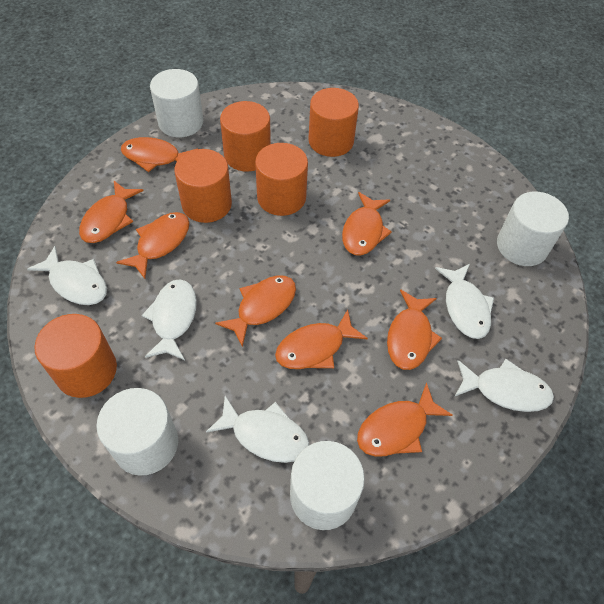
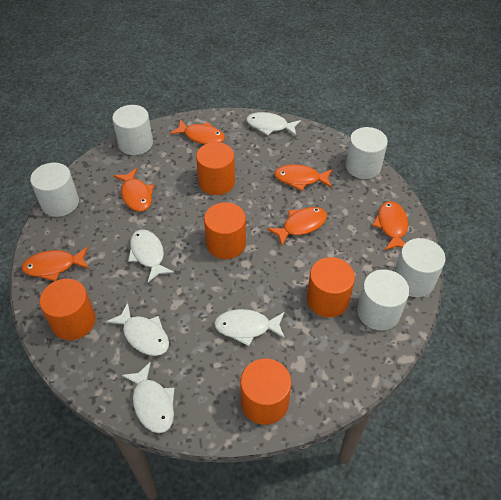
orange fish: [79,181,144,243] [116,212,189,279] [121,137,196,172] [215,275,296,347] [275,309,368,369] [342,192,392,256] [357,382,452,456] [387,289,442,370] = 8 -> [21,247,89,281] [114,168,154,212] [170,120,225,144] [267,207,327,246] [274,164,332,191] [372,201,408,250] = 6
white cylinder: [96,388,178,476] [150,69,203,137] [290,441,365,530] [497,192,569,266] = 4 -> [30,163,79,217] [112,105,153,155] [346,127,388,179] [357,269,410,330] [394,238,446,297] = 5

